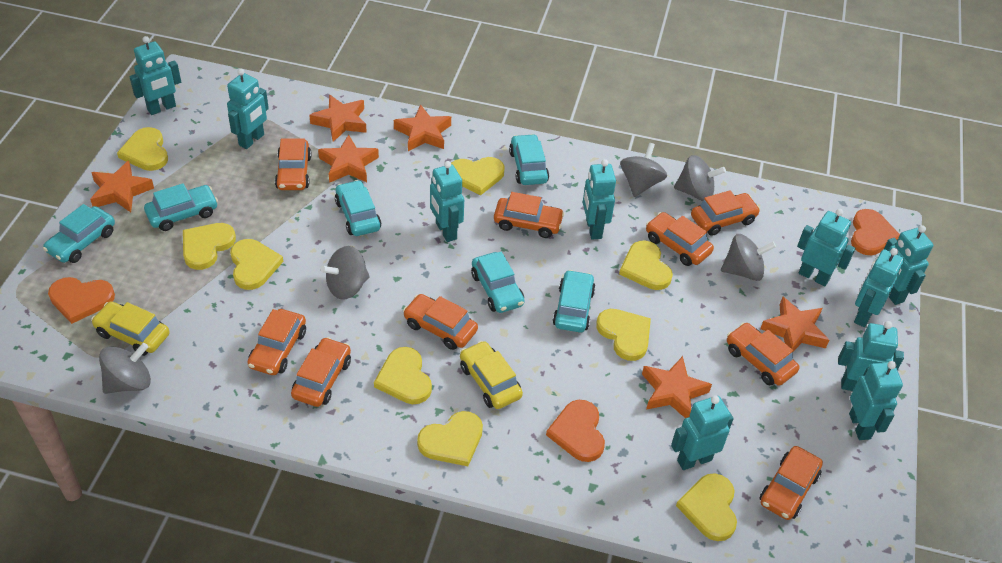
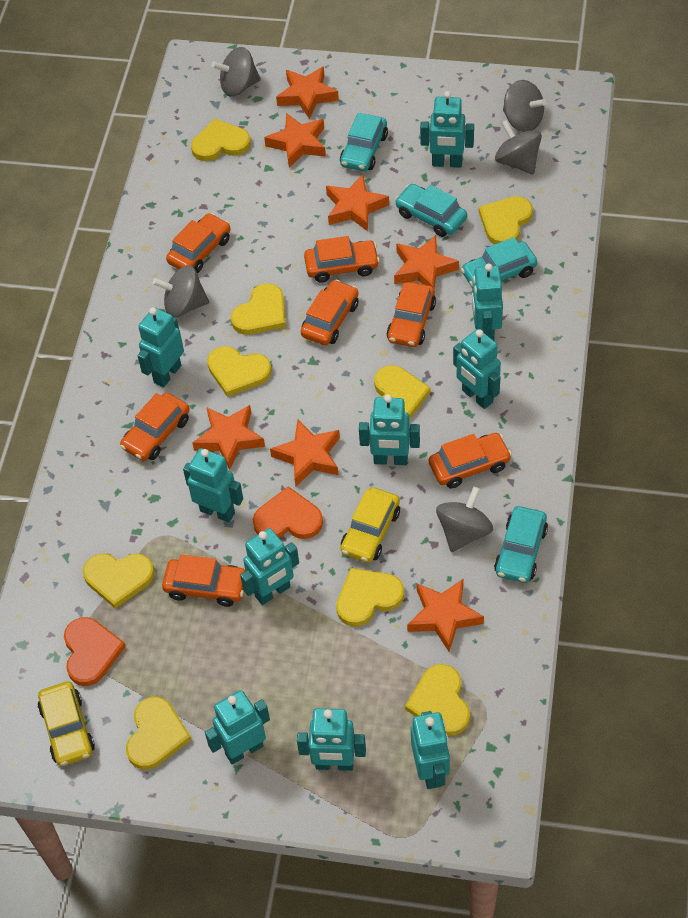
orange car: [247,309,306,375] [275,138,312,190] [291,337,351,407] [403,294,478,350] [494,192,565,238] [646,212,714,266] [691,190,760,236] [727,322,799,386] [759,446,823,520] = 9 -> [120,393,190,461] [162,555,245,607] [166,213,231,273] [300,280,358,345] [304,236,380,283] [386,282,436,347] [429,433,512,488] = 7
orange heart: [48,277,115,324] [546,400,605,462] [851,209,900,255] = 3 -> [64,617,126,686] [253,486,323,539] = 2
orange star: [90,161,154,212] [309,95,367,142] [318,135,379,183] [394,105,451,151] [642,356,712,418] [760,297,829,352] = 6 -> [192,405,265,470] [264,113,326,168] [270,420,340,486] [276,67,339,119] [326,175,389,232] [394,235,459,288] [407,579,484,652] = 7
turquoise car: [43,204,115,263] [144,183,218,231] [335,180,381,236] [471,252,525,313] [509,134,549,185] [553,270,596,332] = 6 -> [340,113,388,171] [395,184,467,237] [461,237,537,287] [494,506,548,583] = 4

